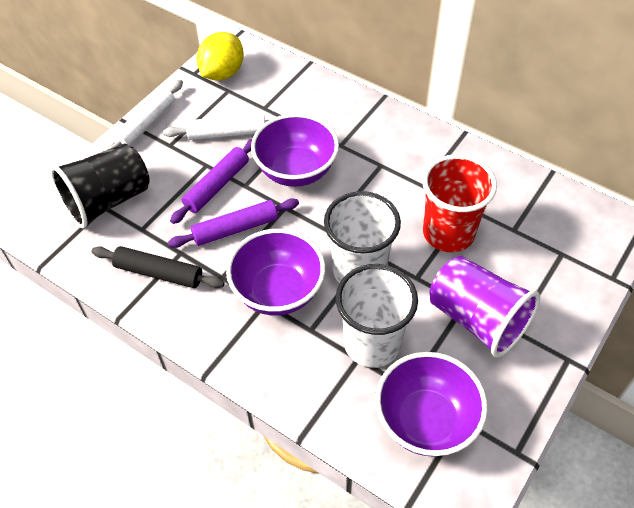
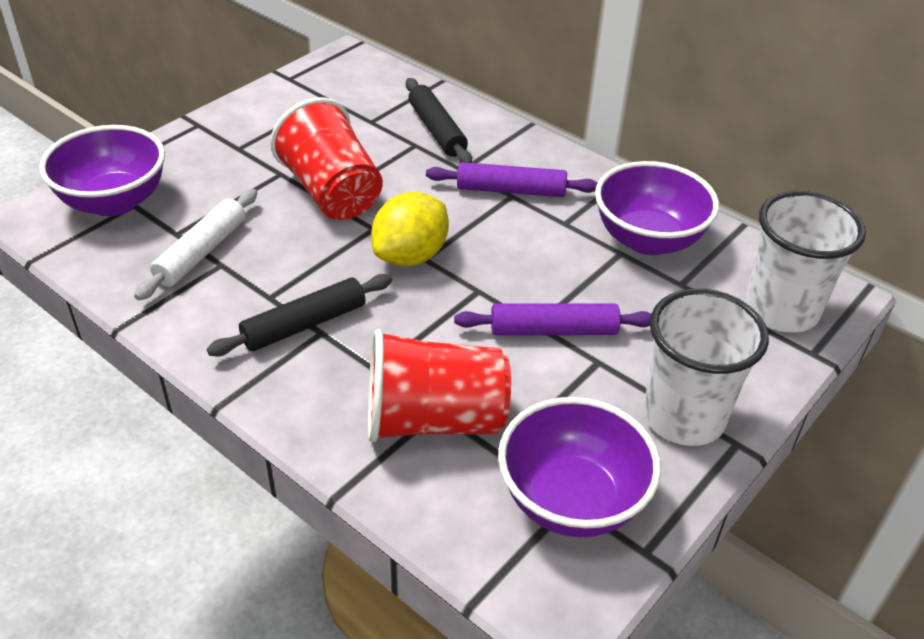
black cup: [50,144,150,228] = 1 -> none = 0
black rolling pin: [91,246,225,288] = 1 -> [207,274,392,356] [406,78,472,163] = 2
purple cup: [429,256,540,357] = 1 -> none = 0
red cup: [422,155,497,252] = 1 -> [270,97,383,220] [368,329,511,443] = 2
white rolling pin: [104,80,183,151] [163,113,271,140] = 2 -> [134,189,257,300] = 1

